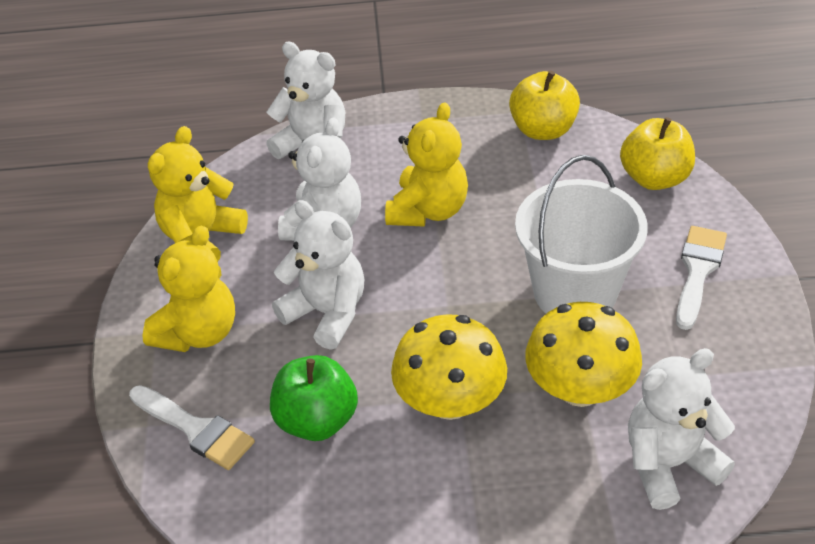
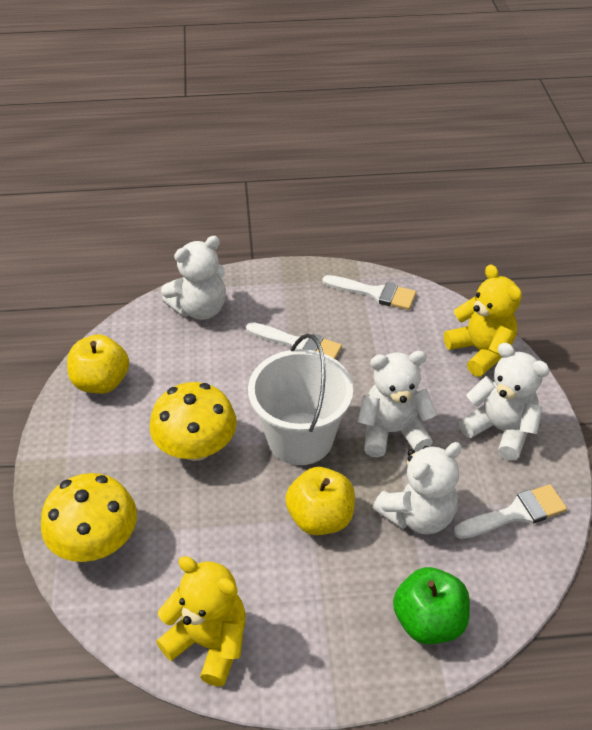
white brush: [129,385,255,470] [676,226,727,330] = 2 -> [246,322,342,359] [322,275,416,310] [454,484,567,539] = 3
yellow teddy bear: [142,225,235,352] [148,126,248,262] [385,102,468,227] = 3 -> [156,556,246,687] [444,264,522,377] = 2

